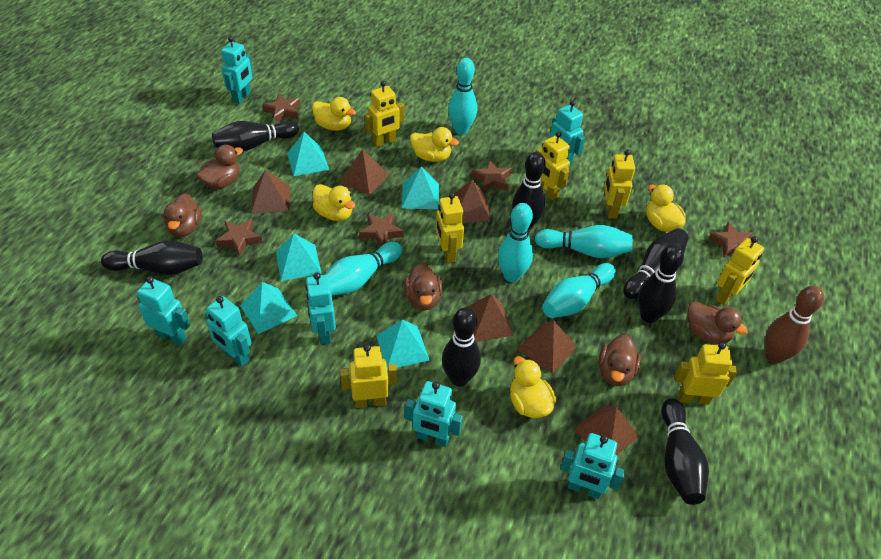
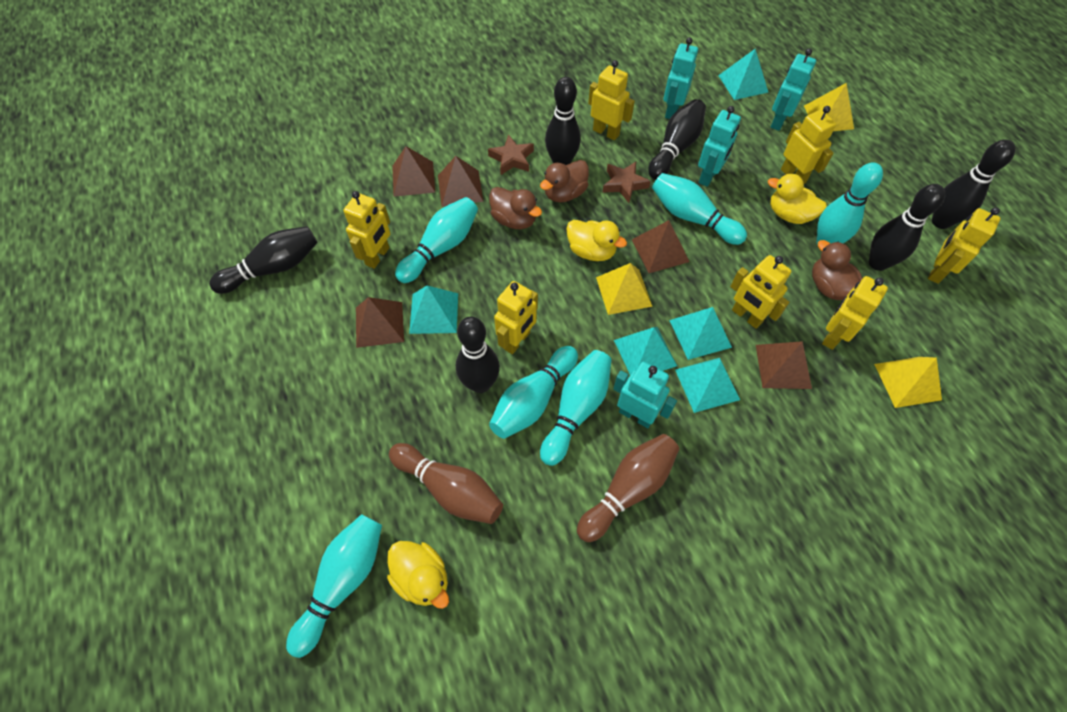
black bowling pin: [101,240,202,275] [212,121,299,151] [442,307,481,387] [512,152,546,230] [623,228,688,299] [638,244,684,323] [661,398,709,505] = 7 -> [209,226,318,294] [456,316,500,393] [545,77,581,165] [648,99,706,179] [869,184,945,271] [932,140,1015,229] = 6
brown bowling pin: [765,286,824,364] = 1 -> [389,443,503,524] [577,434,680,542] = 2
brown duck: [163,193,202,237] [196,145,243,189] [404,262,442,310] [598,335,641,386] [687,301,748,344] = 5 -> [489,187,542,229] [540,160,589,203] [812,240,863,300] = 3
brown pyramid: [251,170,290,214] [339,149,389,196] [454,179,490,222] [467,294,514,342] [517,320,577,374] [574,404,639,455] = 6 -> [356,297,404,348] [392,146,435,197] [438,156,484,207] [632,220,689,273] [756,341,812,389] = 5
brown star: [215,219,263,256] [262,94,301,123] [359,213,404,247] [471,160,512,192] [708,222,753,258] = 5 -> [488,134,534,175] [603,162,651,203] = 2
turquoise bowling pin: [324,242,402,295] [448,58,477,135] [498,203,533,282] [535,225,633,258] [542,263,616,318] = 5 -> [286,514,382,658] [395,197,478,283] [489,346,578,439] [540,350,612,466] [652,173,747,245] [817,162,883,245] = 6
turquoise robot: [137,276,190,346] [205,296,252,367] [221,36,253,104] [305,273,336,345] [405,381,463,447] [550,100,585,167] [560,433,625,499] = 7 -> [613,362,677,428] [663,37,698,119] [698,106,741,187] [771,48,816,131] = 4
yellow duck: [312,97,356,131] [313,184,355,221] [410,127,459,162] [510,356,556,418] [646,185,686,232] = 5 -> [387,541,449,609] [566,220,627,261] [768,174,827,224] = 3
yellow pyramid: none = 0 -> [596,263,653,315] [804,83,854,131] [874,357,942,408] = 3

